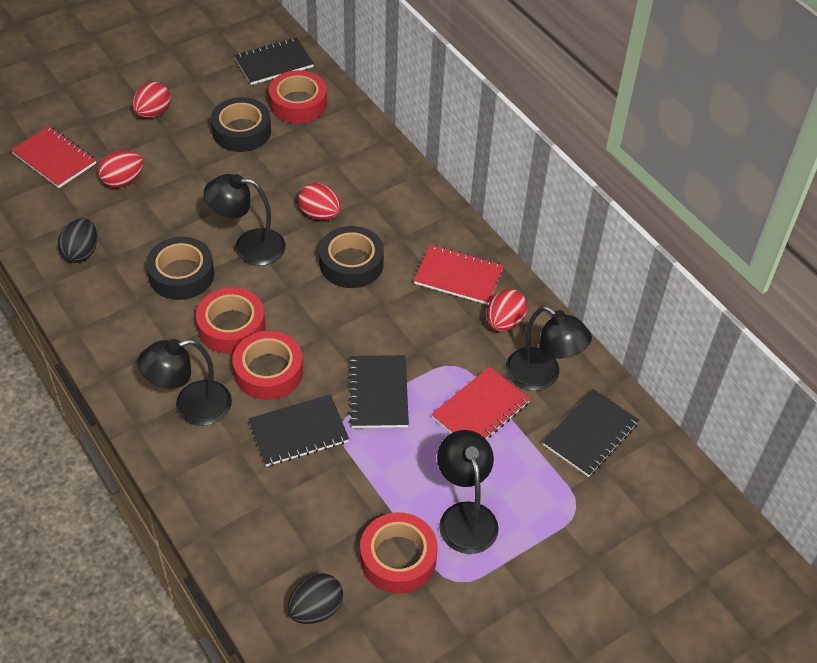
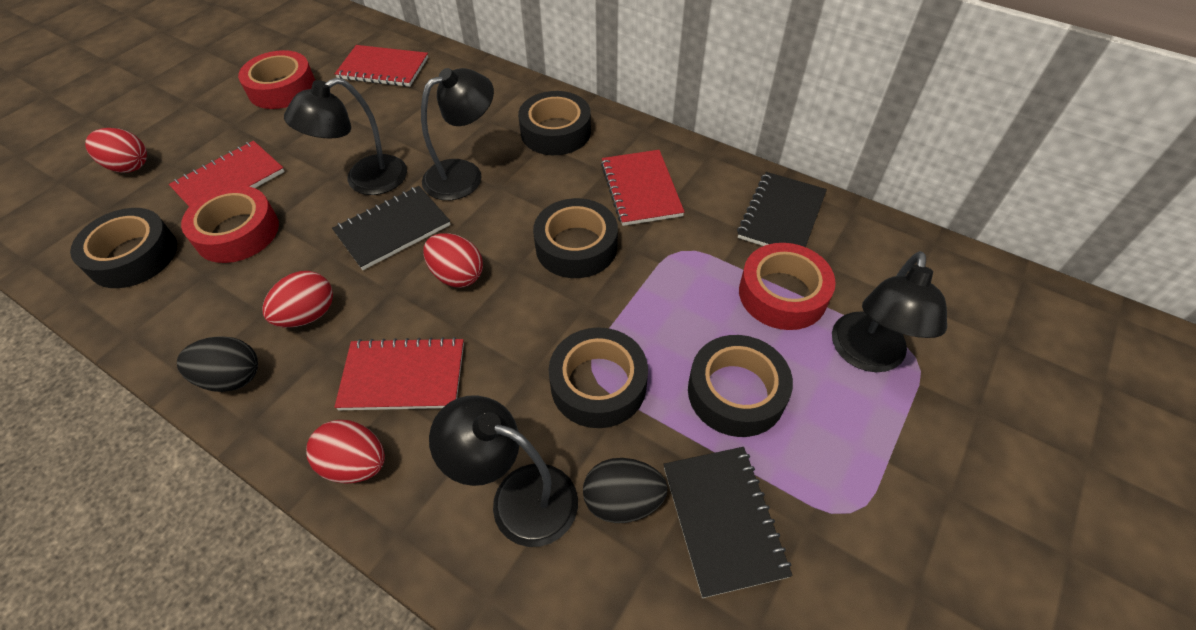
black notebook: [234,38,314,85] [249,394,349,467] [348,355,409,428] [543,389,639,477] = 4 -> [332,186,450,270] [663,447,793,598] [737,172,827,247] = 3
black tape: [146,237,214,300] [211,97,271,152] [319,226,384,288] = 3 -> [70,208,177,288] [518,91,591,155] [533,198,618,278] [549,327,648,428] [688,335,793,437] = 5
red notebook: [11,126,96,188] [414,244,504,305] [431,366,530,439] = 3 -> [169,141,285,207] [335,45,428,87] [335,337,464,410] [601,150,684,226] = 4
red tape: [196,287,265,354] [232,331,303,400] [269,70,327,123] [360,512,438,594] = 4 -> [181,185,279,263] [238,50,315,109] [739,243,836,330] = 3

